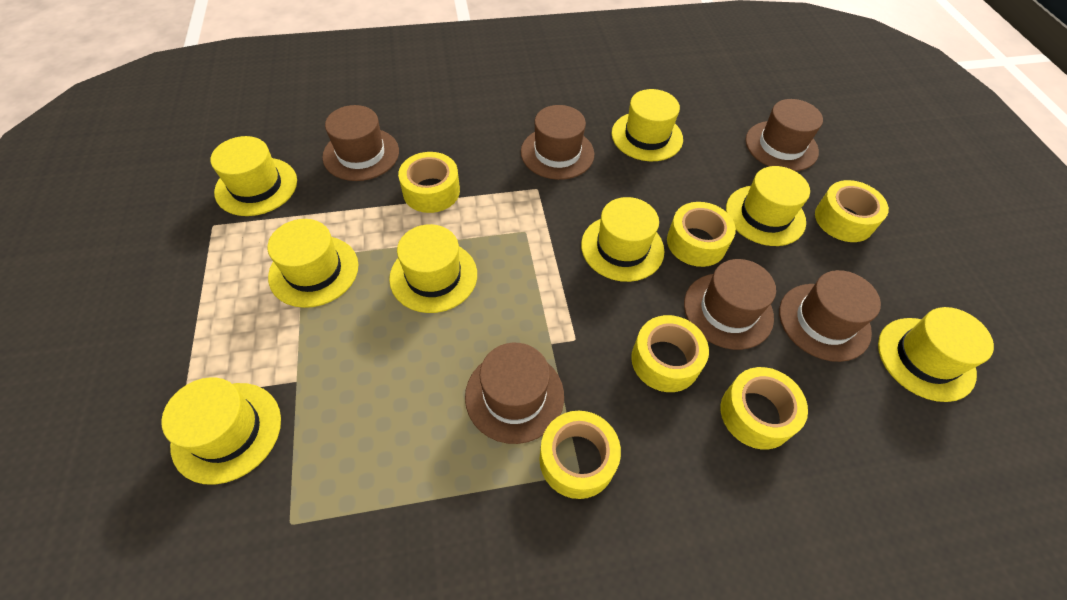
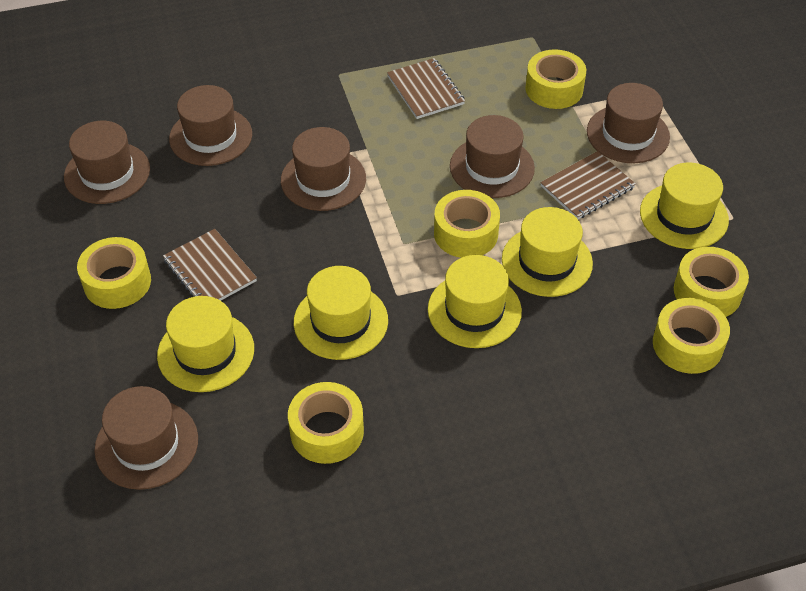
brown notebook: none = 0 -> [163,229,257,301] [387,58,465,119] [540,151,636,219] = 3
yellow hat: [161,377,281,485] [210,136,297,216] [267,219,358,308] [389,224,477,313] [581,197,664,282] [612,89,683,161] [726,166,810,246] [878,307,994,402] = 8 -> [157,296,254,392] [294,266,388,360] [428,255,522,348] [502,207,593,297] [640,163,729,249] = 5

